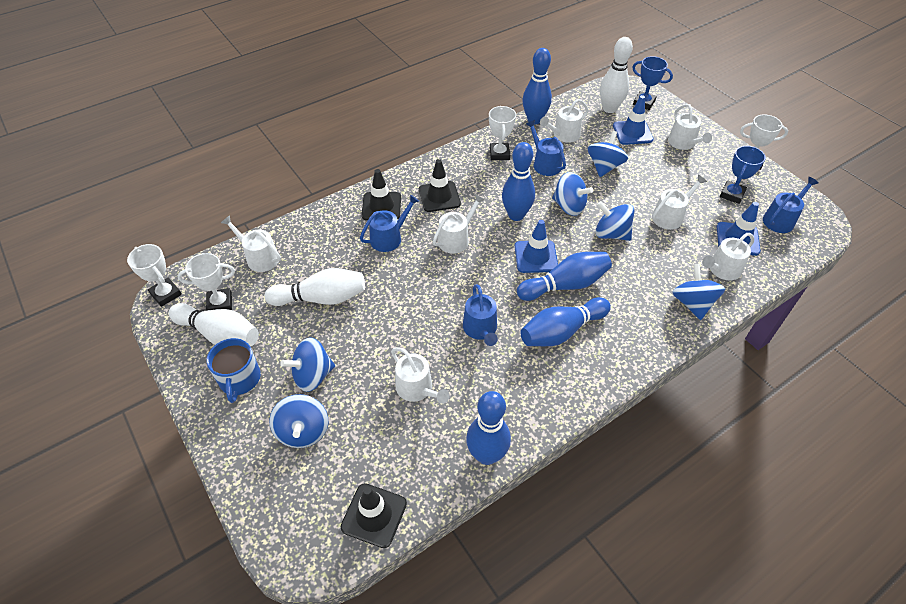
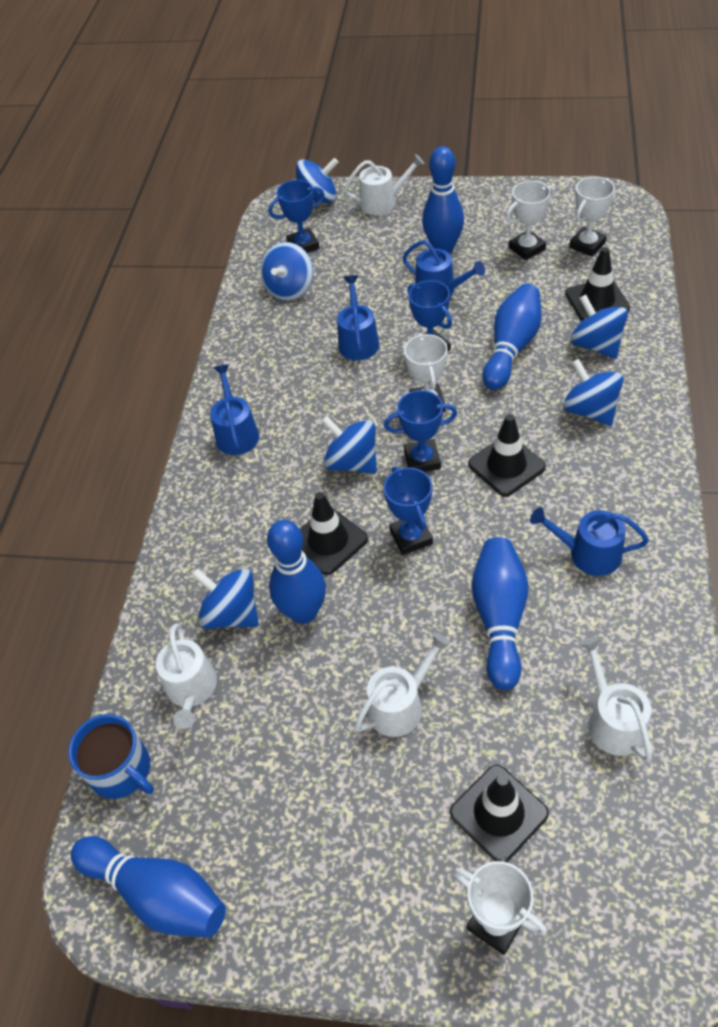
black traffic cone: [340,483,407,548] [362,169,401,220] [419,159,461,212] = 3 -> [300,492,368,575] [450,765,549,862] [468,414,546,496] [565,247,630,321] = 4
blue traffic cone: [515,220,558,273] [613,95,654,145] [717,202,761,256] = 3 -> none = 0
blue trophy: [632,56,673,110] [720,146,766,204] = 2 -> [268,180,325,253] [383,466,433,555] [384,390,457,472] [407,280,452,352] = 4
white bowling pin: [169,303,259,346] [265,268,365,306] [600,37,633,113] = 3 -> none = 0
white watering can: [221,215,281,272] [391,347,450,404] [433,194,484,254] [540,99,589,143] [652,175,707,230] [668,104,712,150] [702,233,754,280] = 7 -> [156,623,217,729] [344,154,424,215] [354,632,451,737] [579,637,652,762] = 4

